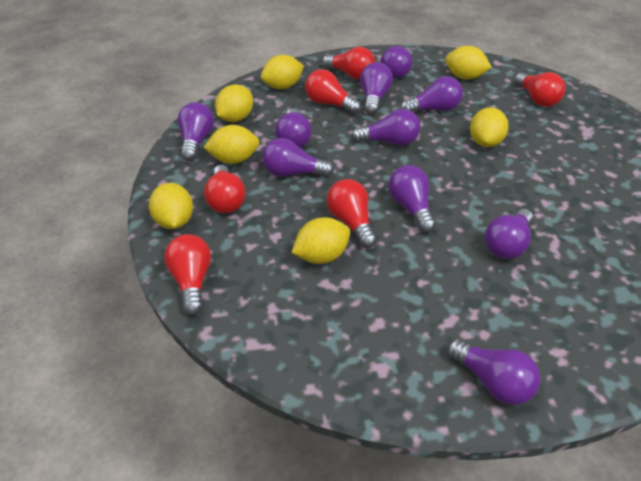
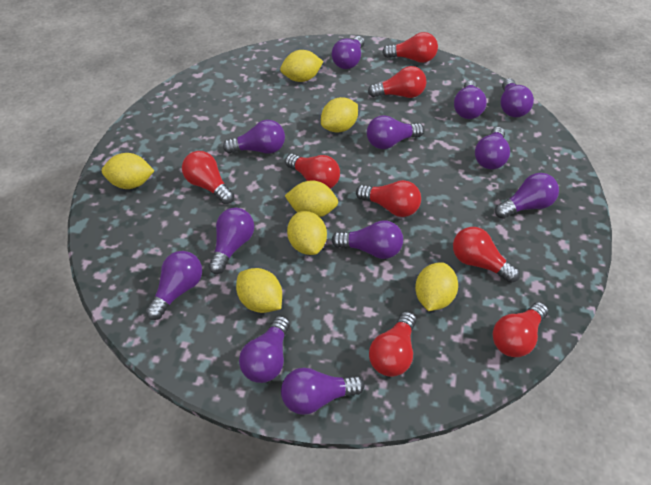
purple light bulb: [178,102,214,161] [262,138,334,177] [275,109,312,148] [351,109,420,146] [360,62,393,115] [381,46,413,79] [388,165,436,233] [400,76,463,112] [447,339,541,405] [485,209,533,259] = 10 -> [146,251,202,320] [208,207,254,274] [223,120,285,154] [239,316,290,383] [281,368,364,415] [331,220,403,259] [332,36,364,69] [367,115,424,149] [454,80,487,119] [475,127,510,169] [495,173,559,219] [500,78,534,117] = 12
red light bulb: [164,234,211,315] [204,165,245,214] [305,69,361,114] [322,47,375,80] [327,179,377,248] [515,72,566,107] = 6 -> [182,151,234,204] [285,154,340,189] [356,180,421,217] [368,66,426,98] [369,311,416,377] [382,32,438,63] [453,227,520,283] [493,302,548,357] = 8

